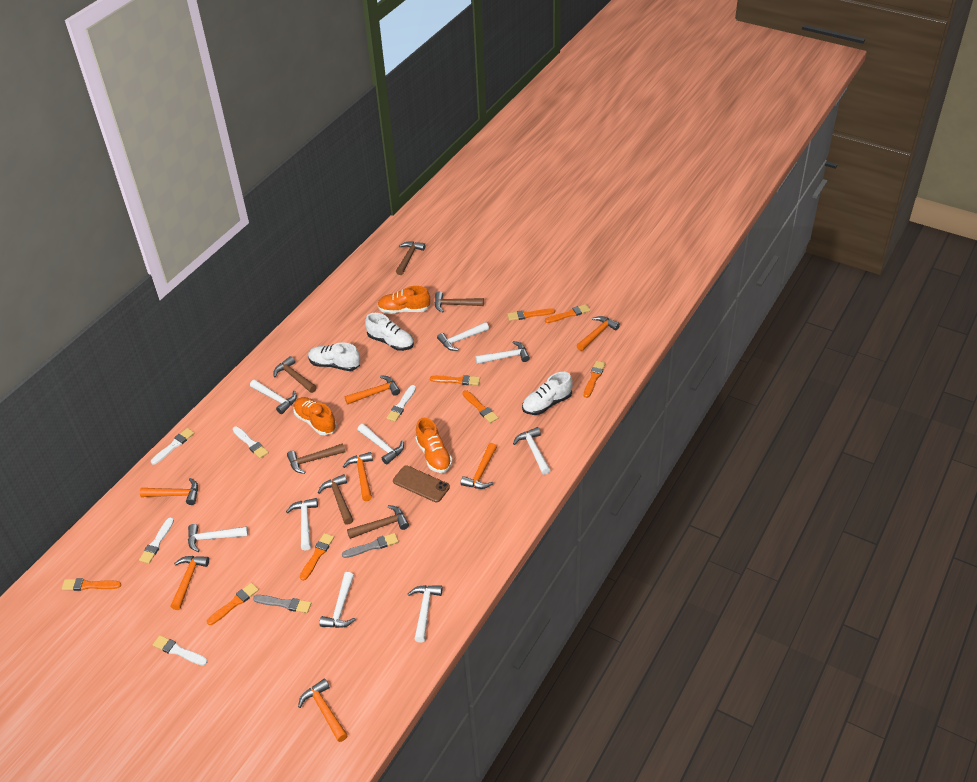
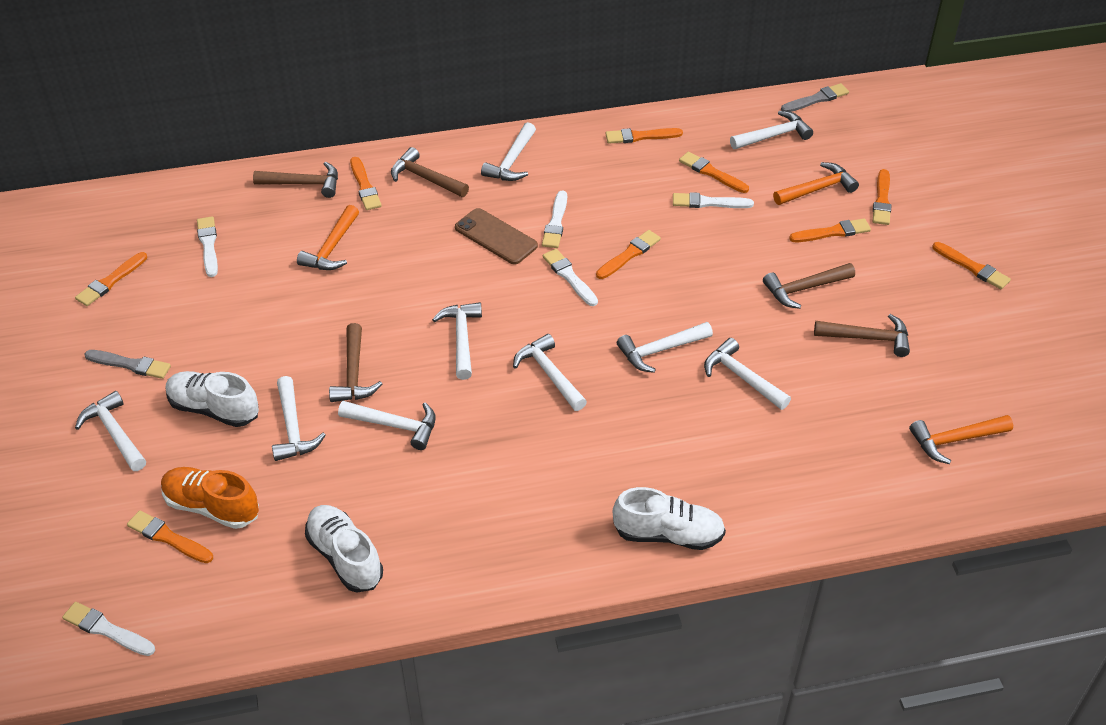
brown hammer: [273,356,317,393] [287,443,345,474] [318,474,353,525] [347,505,409,539] [396,241,426,275] [435,291,484,313] = 6 -> [253,162,338,198] [329,323,382,402] [391,147,469,197] [763,263,855,309] [814,314,910,357] = 5
orange brush: [62,578,121,591] [207,583,259,625] [300,533,334,581] [430,375,480,385] [462,390,498,423] [507,308,555,321] [545,304,591,323] [584,361,606,398] = 8 -> [75,252,147,306] [127,510,213,563] [350,157,382,210] [596,230,661,279] [605,128,683,144] [679,152,749,193] [789,218,871,242] [873,169,891,225] [932,242,1011,290] = 9
orange hammer: [140,478,198,505] [170,556,209,610] [298,679,348,742] [343,452,373,501] [345,375,400,405] [460,443,497,489] [577,316,620,351] = 7 -> [297,205,359,270] [773,162,859,205] [909,415,1013,464] = 3
orange shoe: [293,397,337,435] [377,286,430,314] [415,418,453,473] = 3 -> [161,467,259,529] = 1

